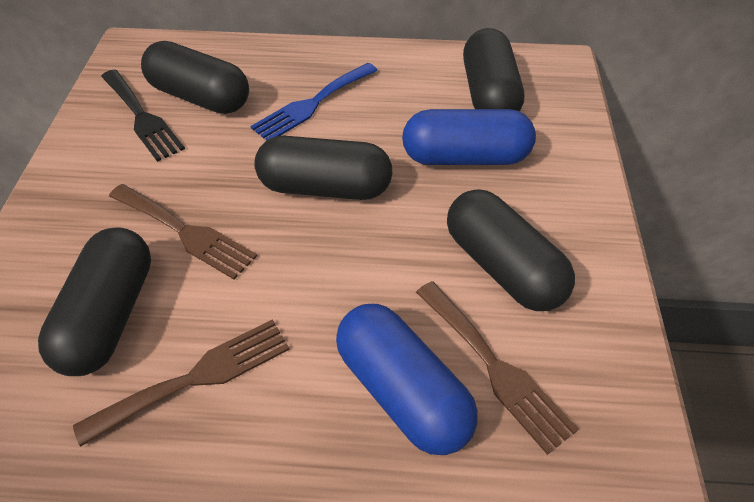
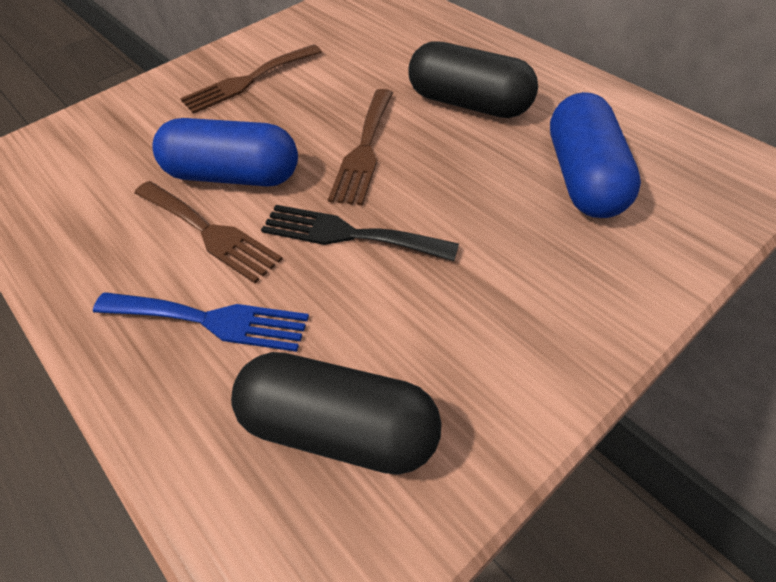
black capsule: [38,228,151,376] [141,41,249,114] [254,136,392,200] [447,189,575,311] [463,28,524,112] = 5 -> [231,352,442,475] [409,41,538,118] = 2

